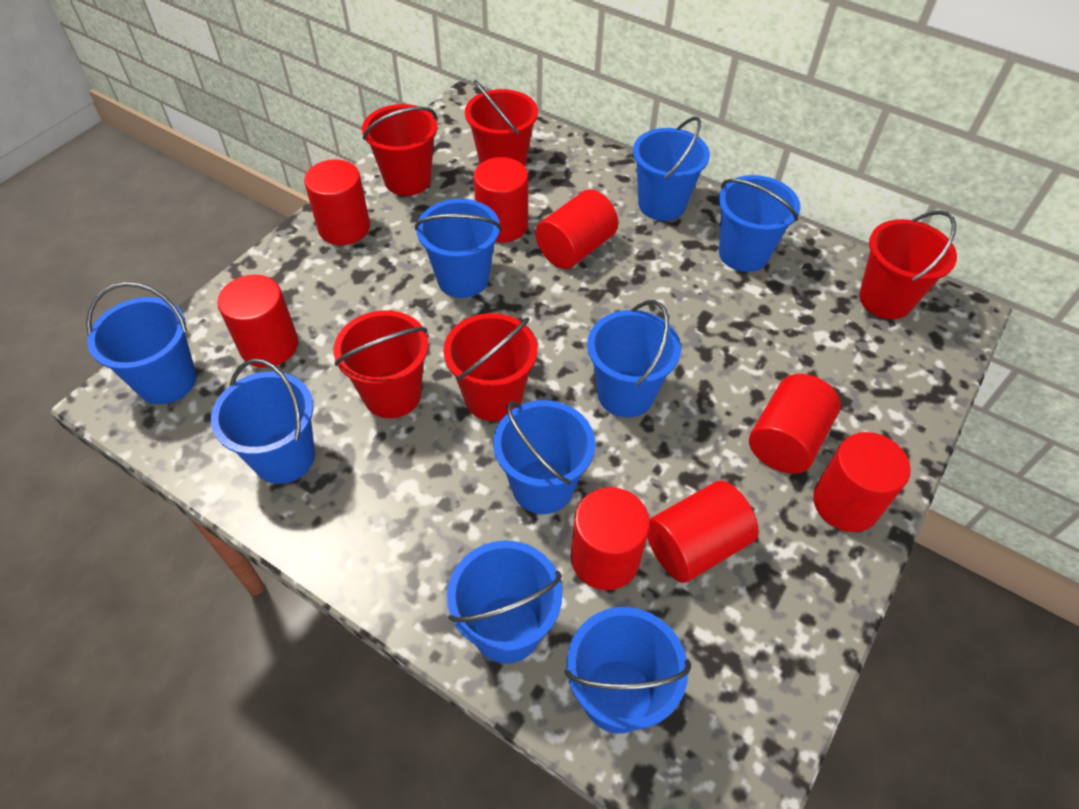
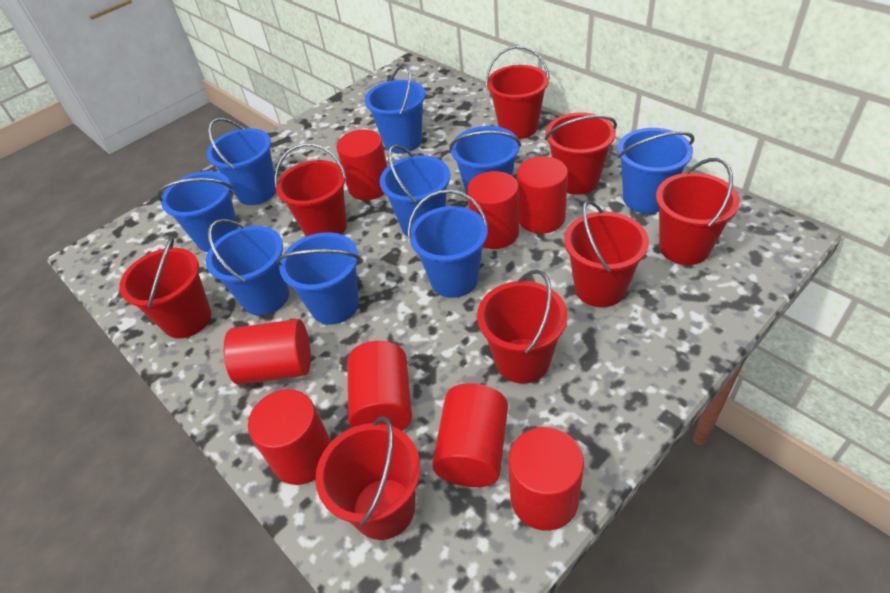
red bucket: [334,310,428,418] [362,104,437,196] [443,313,537,421] [465,80,538,167] [859,210,957,319] = 5 -> [119,236,211,338] [274,143,347,236] [315,416,421,540] [477,269,568,384] [486,46,550,139] [545,112,617,195] [564,200,649,307] [656,158,740,265] = 8

